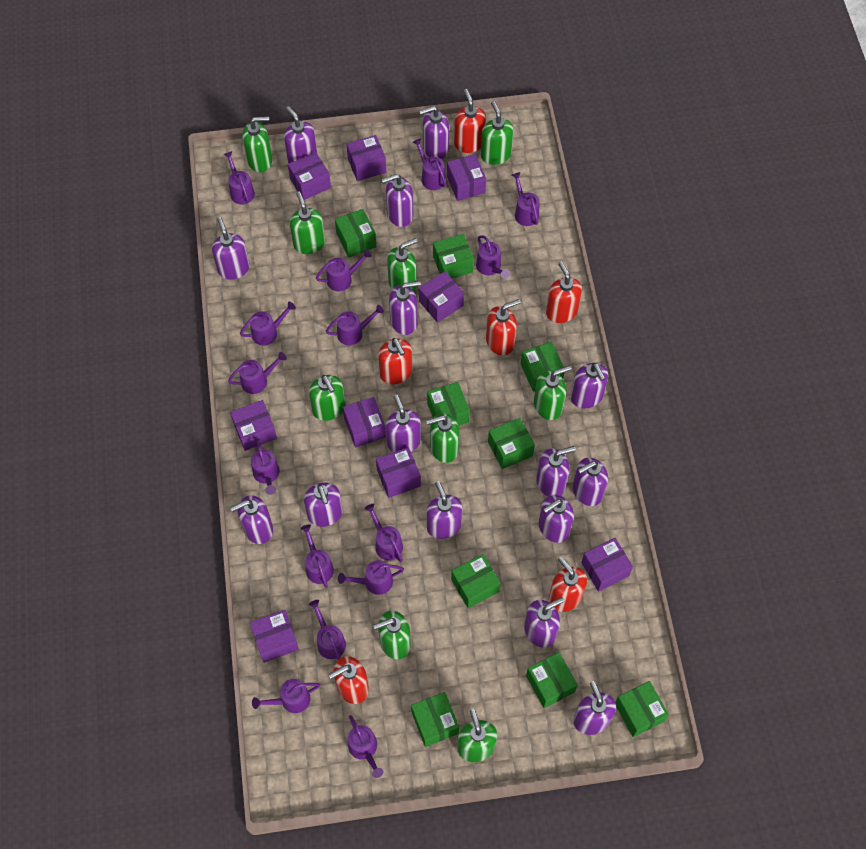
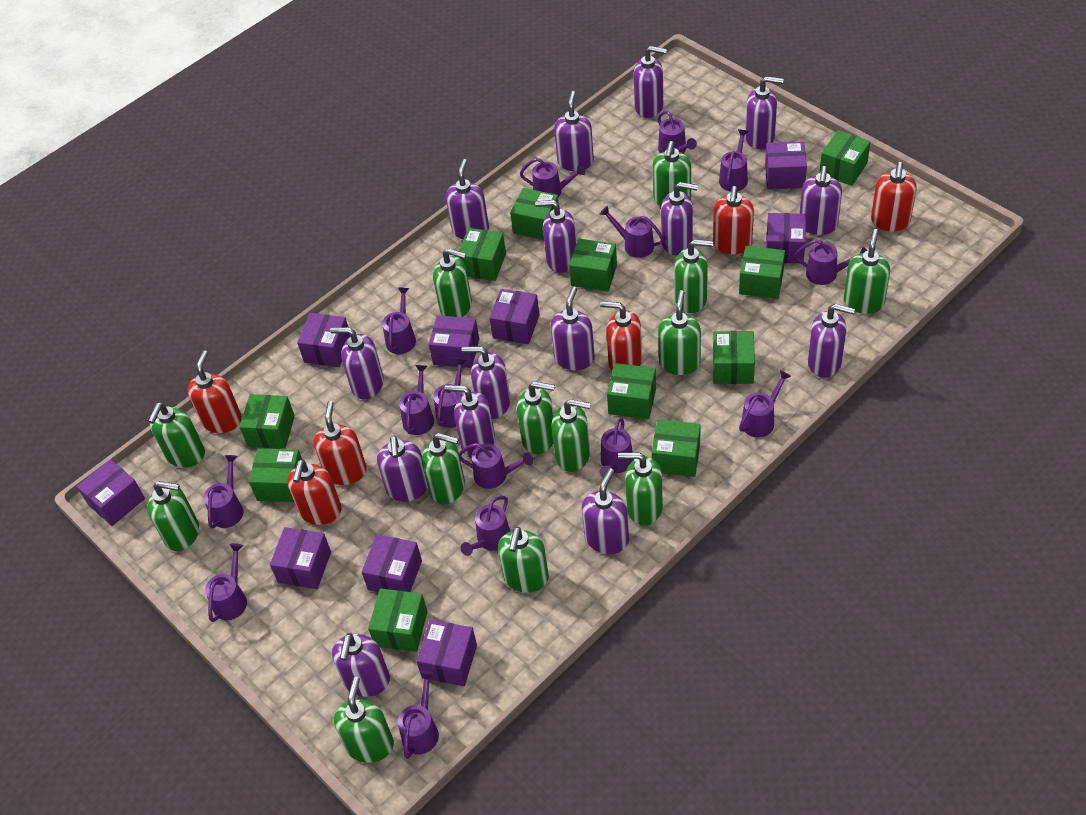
green box: [335,209,376,258] [411,692,459,747] [427,382,470,426] [433,234,474,278] [451,554,501,608] [488,418,535,469] [521,342,564,392] [526,652,578,708] [615,681,669,737] = 9 -> [239,394,295,449] [249,448,302,502] [368,588,428,652] [458,228,506,281] [510,188,559,240] [569,239,617,291] [607,363,656,419] [652,420,701,477] [713,331,755,384] [739,246,785,299] [820,130,870,186] = 11
green soap dispenser: [242,116,272,172] [290,191,325,254] [309,375,345,421] [373,611,411,659] [387,238,418,291] [426,413,459,463] [457,709,497,762] [481,101,513,165] [534,365,571,420] = 9 -> [147,481,199,551] [148,402,205,468] [334,677,394,763] [422,433,465,504] [433,248,472,317] [498,527,549,593] [517,382,555,454] [551,399,591,472] [618,452,663,526] [653,141,691,206] [658,290,701,375] [674,239,713,313] [844,229,890,314] = 13

